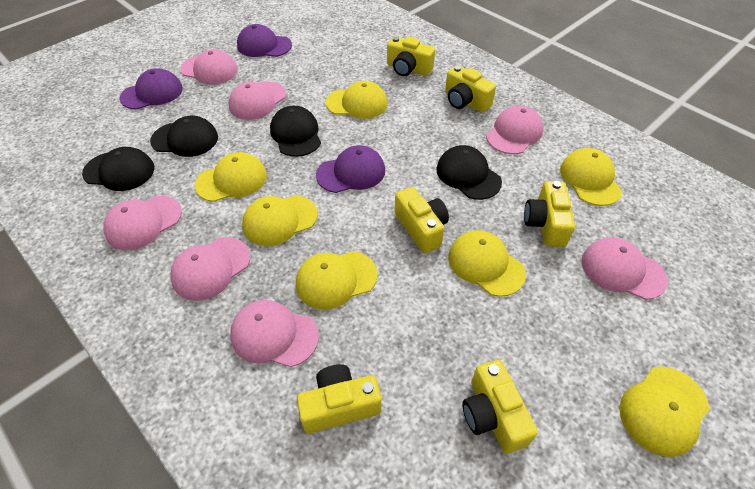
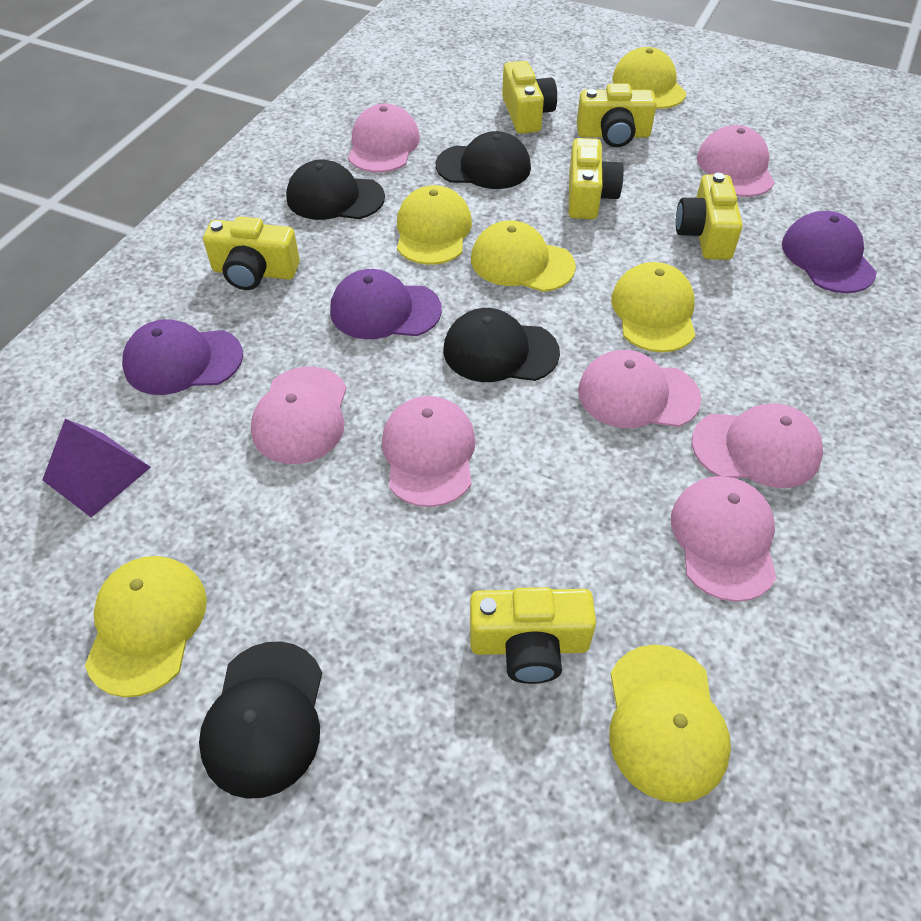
purple pyramid: none = 0 -> [42,419,151,518] = 1
yellow cap: [195,152,267,202] [242,195,318,246] [296,251,377,310] [326,81,388,119] [448,230,526,297] [560,148,622,206] [620,366,710,457] = 7 -> [85,556,207,697] [397,185,472,265] [471,221,576,292] [609,645,731,803] [611,262,695,352] [612,47,686,109] = 6

